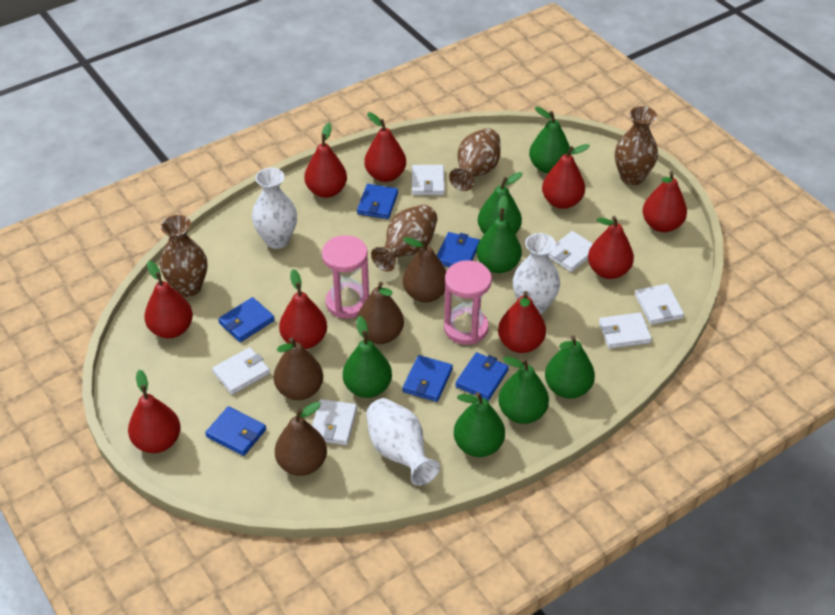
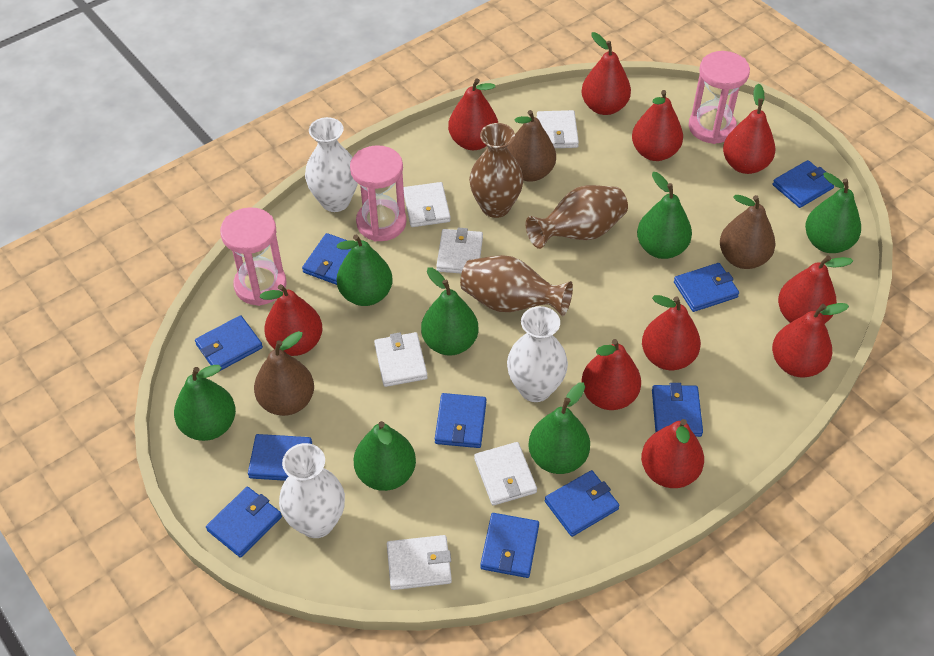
blue wallet: [205,406,266,456] [218,297,275,342] [357,184,398,219] [402,355,453,402] [437,232,480,267] [455,352,509,401] = 6 -> [195,315,263,371] [206,487,282,558] [248,434,312,481] [302,233,351,285] [435,393,486,448] [480,513,539,578] [545,470,619,537] [652,383,703,437] [674,263,739,312] [772,160,834,208] = 10
brown pear: [274,337,323,400] [275,402,327,476] [356,282,404,344] [403,237,446,302] = 4 -> [254,331,314,416] [507,110,556,182] [720,195,776,269] = 3
brown vase: [160,215,207,297] [371,204,437,272] [449,128,501,191] [615,106,658,185] = 4 -> [460,255,573,316] [469,123,523,218] [526,185,628,249] = 3
pink hourglass: [322,235,369,319] [444,260,492,345] = 2 -> [220,207,287,306] [350,145,407,241] [689,51,750,144] = 3
red pear: [128,369,181,453] [144,261,193,338] [279,269,327,349] [304,123,347,198] [364,112,406,182] [498,291,546,353] [542,144,590,209] [588,216,634,279] [643,171,687,232] = 9 -> [260,284,323,356] [448,78,498,150] [581,339,641,410] [582,32,631,115] [632,90,683,161] [641,419,704,488] [642,295,701,370] [723,84,776,174] [772,303,849,378] [778,255,853,324] = 10

